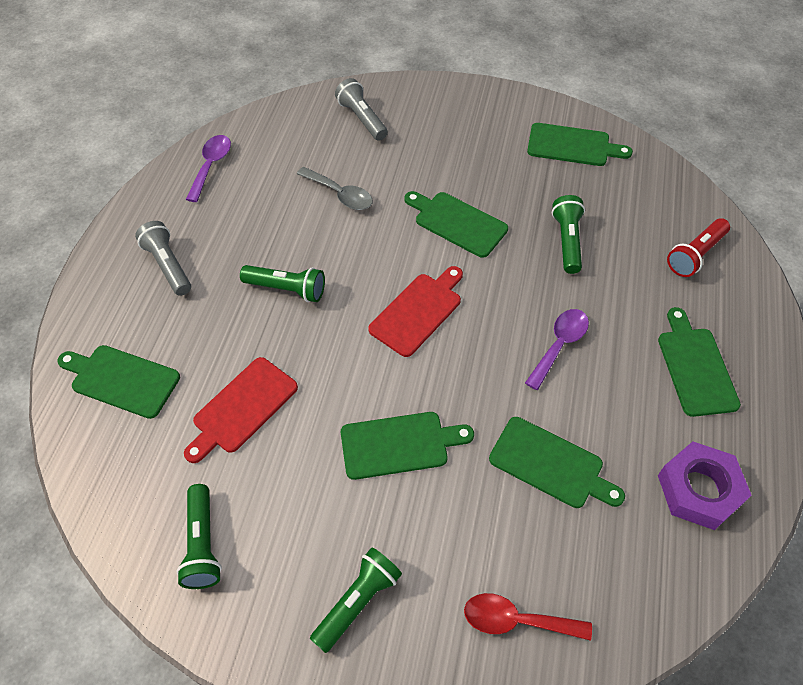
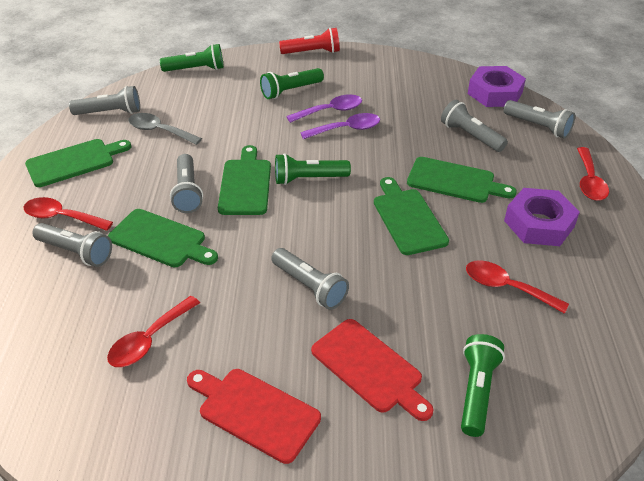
green cutting board: [57,345,180,419] [341,412,474,480] [405,191,508,258] [489,417,625,508] [527,123,633,166] [658,307,741,417] = 6 -> [25,139,132,187] [108,209,218,267] [218,145,271,215] [374,177,449,255] [407,157,517,203] = 5
grey flashlight: [135,221,191,296] [335,78,388,141] = 2 -> [32,223,112,267] [69,86,140,115] [170,154,203,213] [271,248,349,310] [441,100,508,152] [503,100,575,139] = 6
purple nut: [658,442,751,530] = 1 -> [468,66,526,107] [504,188,580,246] = 2
red spoon: [464,593,592,641] = 1 -> [24,197,113,231] [107,296,200,367] [466,260,569,314] [577,147,609,201] = 4

